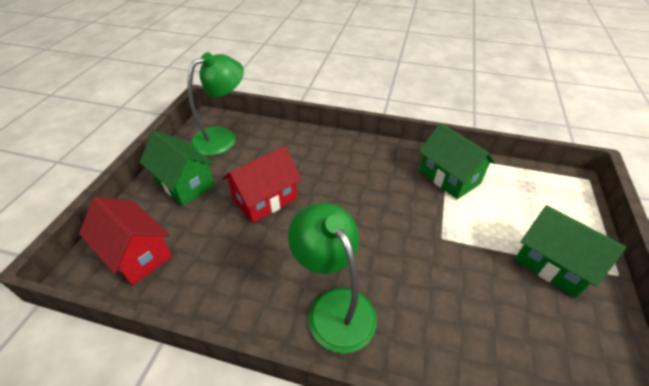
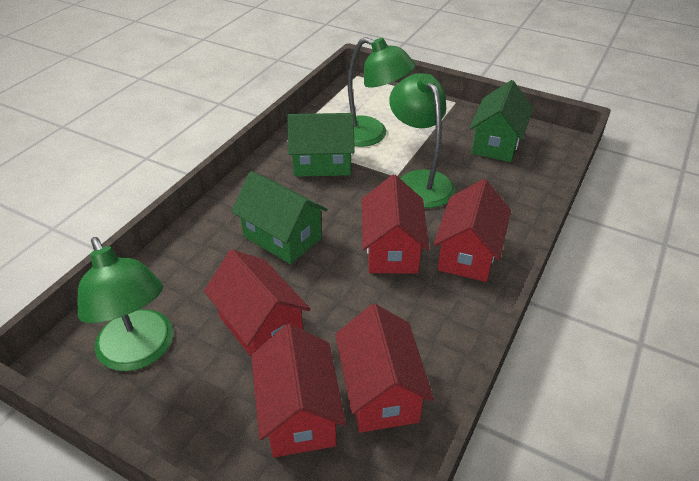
green lamp: [187,52,244,156] [288,203,377,353] = 2 -> [78,237,173,371] [347,37,416,147] [389,73,455,208] = 3
red house: [79,197,172,286] [223,146,302,223] = 2 -> [204,250,311,357] [251,324,346,458] [335,304,434,433] [362,175,429,273] [433,179,511,282] = 5

